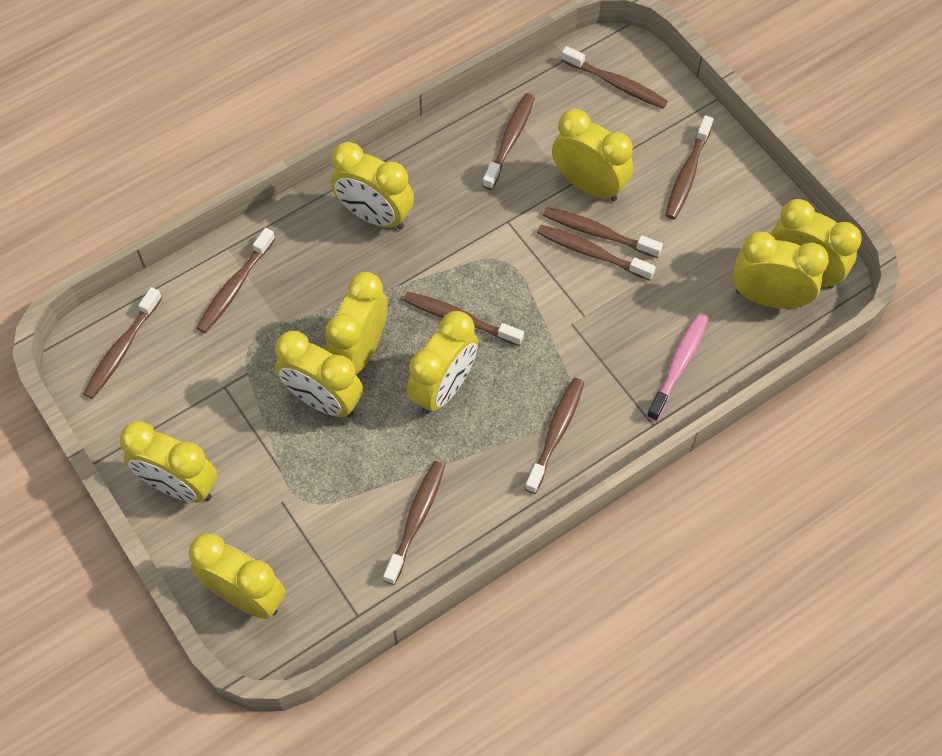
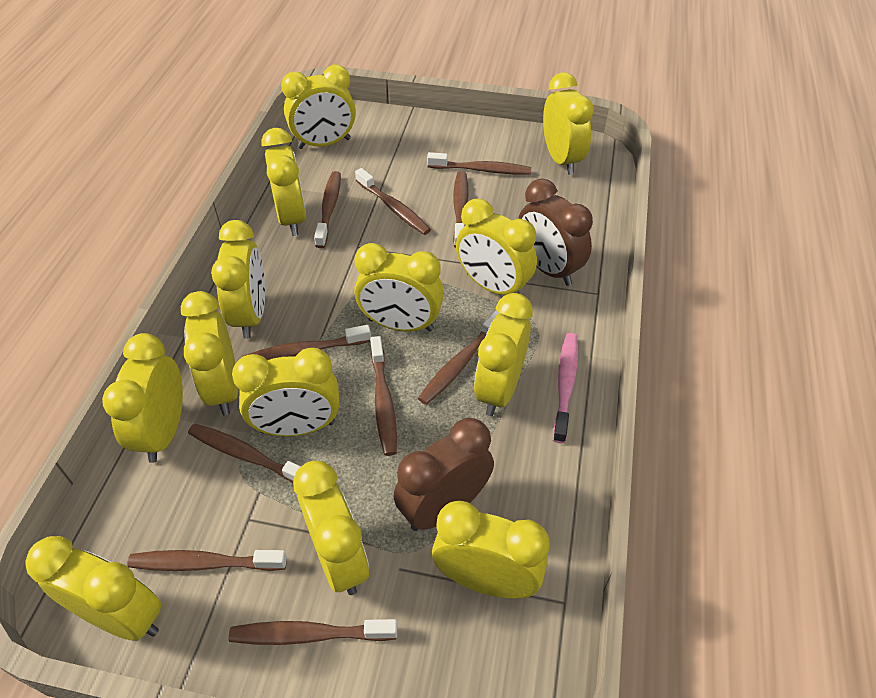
brown clock: none = 0 -> [394,418,494,531] [518,179,593,286] = 2
yellow clock: [120,421,217,503] [189,533,286,619] [275,331,363,417] [325,272,388,374] [331,142,414,230] [407,311,478,414] [552,109,633,202] [733,232,829,309] [771,199,862,289] = 9 -> [25,536,161,641] [102,333,183,463] [181,291,239,415] [211,220,265,339] [232,348,339,436] [261,128,306,236] [281,65,356,149] [293,461,369,595] [354,243,444,332] [432,501,550,599] [456,199,537,295] [474,293,533,416] [543,72,594,175] = 13

